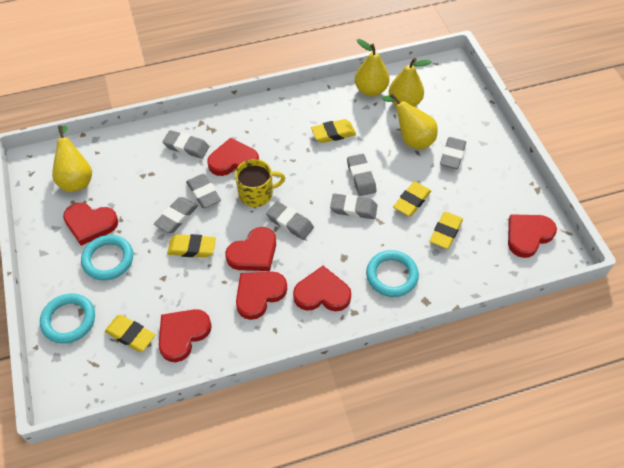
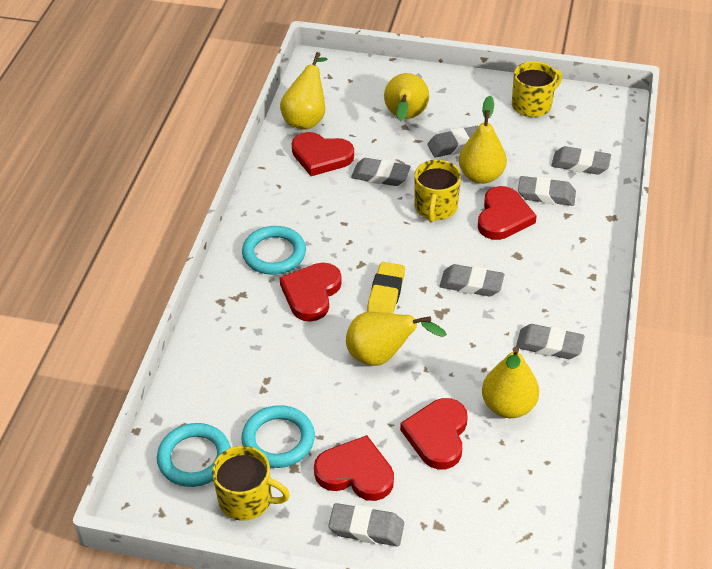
red heart: [63,203,118,246] [159,309,212,362] [207,138,259,176] [225,227,276,271] [236,272,287,320] [293,266,351,311] [508,214,557,258] = 7 -> [280,263,342,322] [292,132,354,176] [314,435,394,501] [400,398,468,469] [478,186,537,240] = 5
yellow eraser: [105,315,155,352] [167,234,216,257] [311,119,356,143] [393,182,431,216] [430,212,463,249] = 5 -> [367,262,405,313] = 1
yellow mug: [235,159,285,207] = 1 -> [212,446,290,521] [414,160,461,222] [512,61,562,117] = 3
yellow pear: [52,126,92,192] [355,39,389,96] [382,93,438,149] [389,58,431,107] = 4 -> [280,52,328,130] [346,312,447,366] [384,73,429,121] [459,96,507,184] [482,346,539,418] = 5

